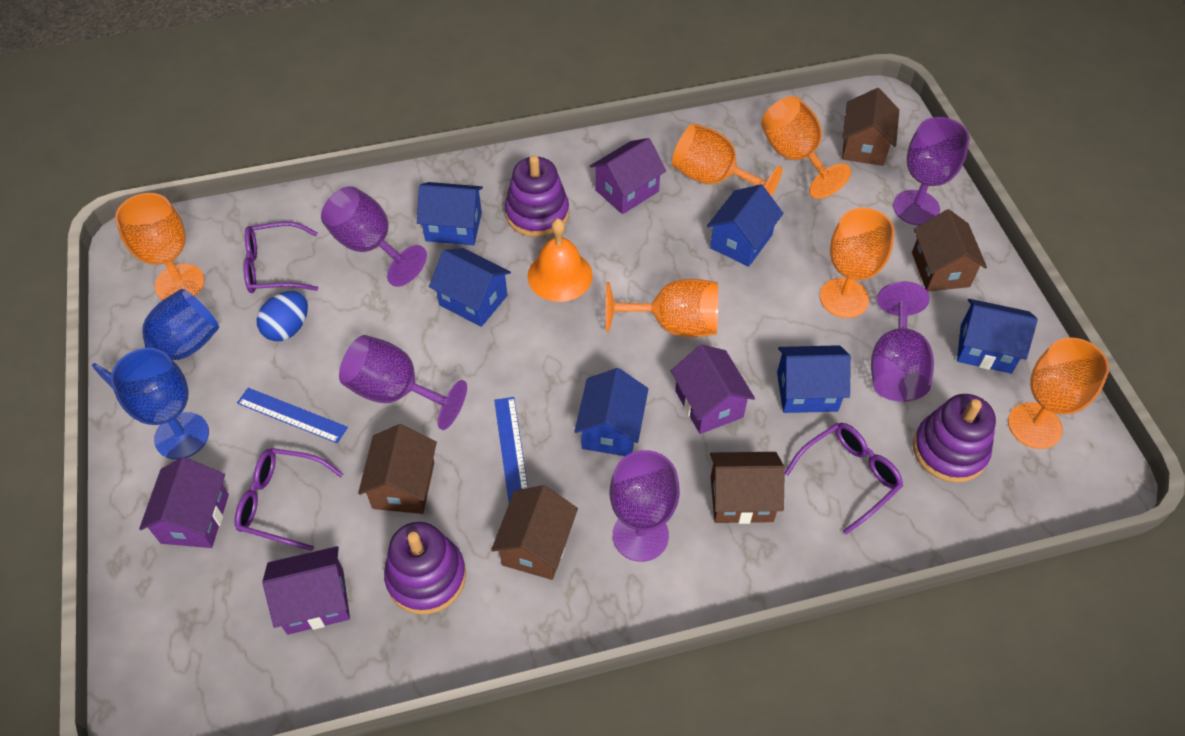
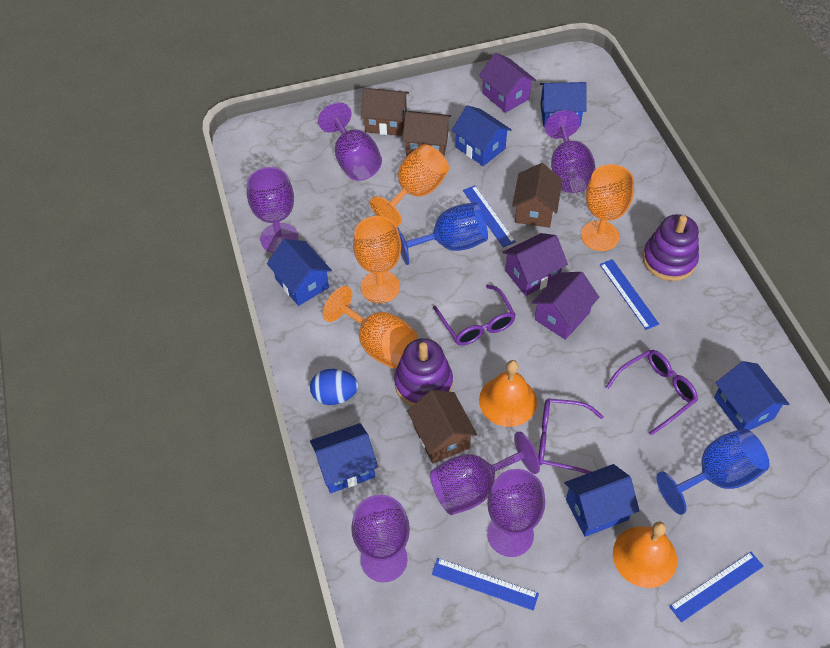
blue ruler: [237,388,348,443] [494,397,528,503] = 2 -> [432,558,539,611] [463,185,516,247] [600,259,659,330] [669,552,764,622] = 4
brown house: [358,424,437,514] [491,485,578,580] [710,452,785,524] [842,88,899,166] [912,209,987,291] = 5 -> [361,88,409,136] [403,111,451,156] [407,390,477,463] [512,163,562,228] = 4
orange bell: [527,219,593,302] = 1 -> [479,360,537,427] [613,521,677,588] = 2
orange goblet: [115,193,204,300] [605,279,718,337] [672,123,783,197] [761,96,851,199] [820,208,895,318] [1008,337,1109,449] = 6 -> [323,286,418,368] [353,216,401,303] [370,144,449,226] [581,164,634,251] = 4
purple goblet: [321,186,427,287] [339,335,467,430] [610,450,680,562] [871,281,934,402] [893,117,970,225] = 5 -> [247,167,298,253] [318,102,382,181] [351,495,410,582] [430,431,540,515] [487,469,545,557] [544,110,596,193] = 6
purple house: [139,457,229,548] [262,546,350,635] [590,138,666,214] [671,344,755,434] = 4 -> [479,53,536,113] [502,233,568,296] [532,272,599,340] = 3
purple stacking toy: [384,522,466,615] [505,155,569,237] [913,394,996,483] = 3 -> [394,338,453,406] [643,214,699,281] = 2

